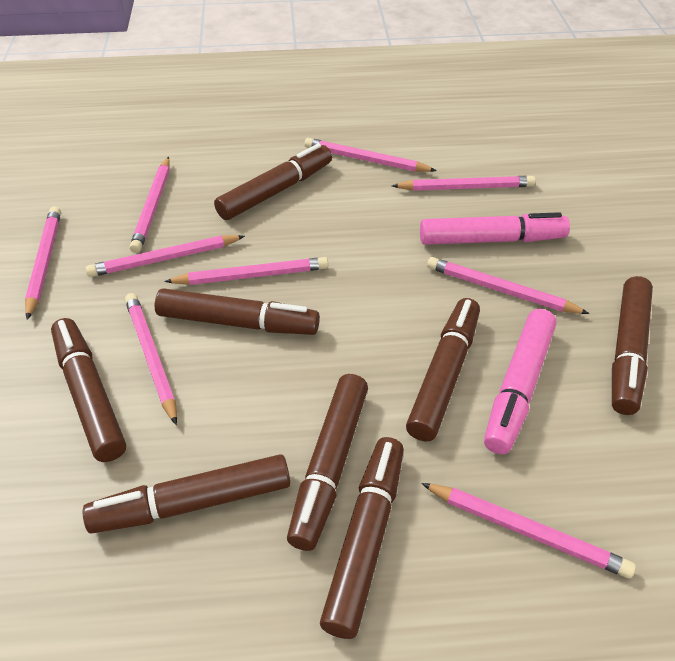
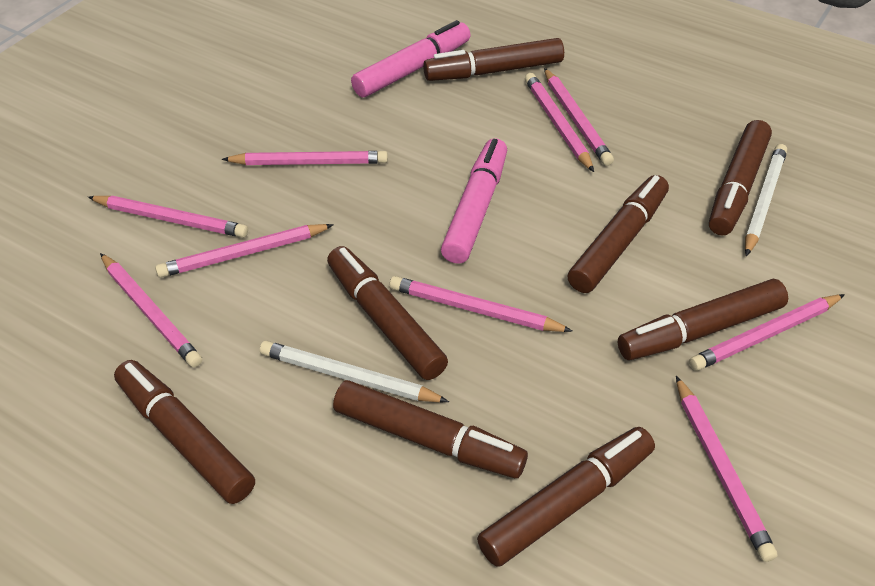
white pencil: none = 0 -> [260,341,449,402] [745,144,787,256] = 2

